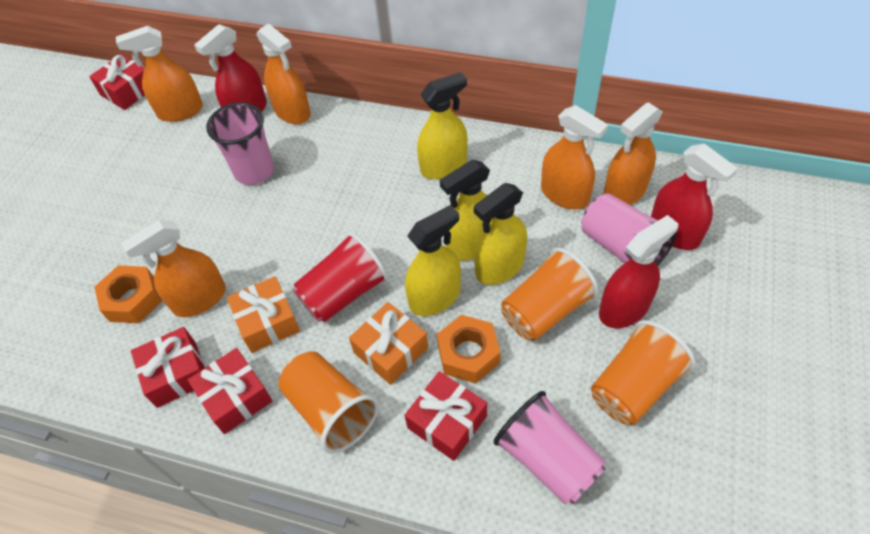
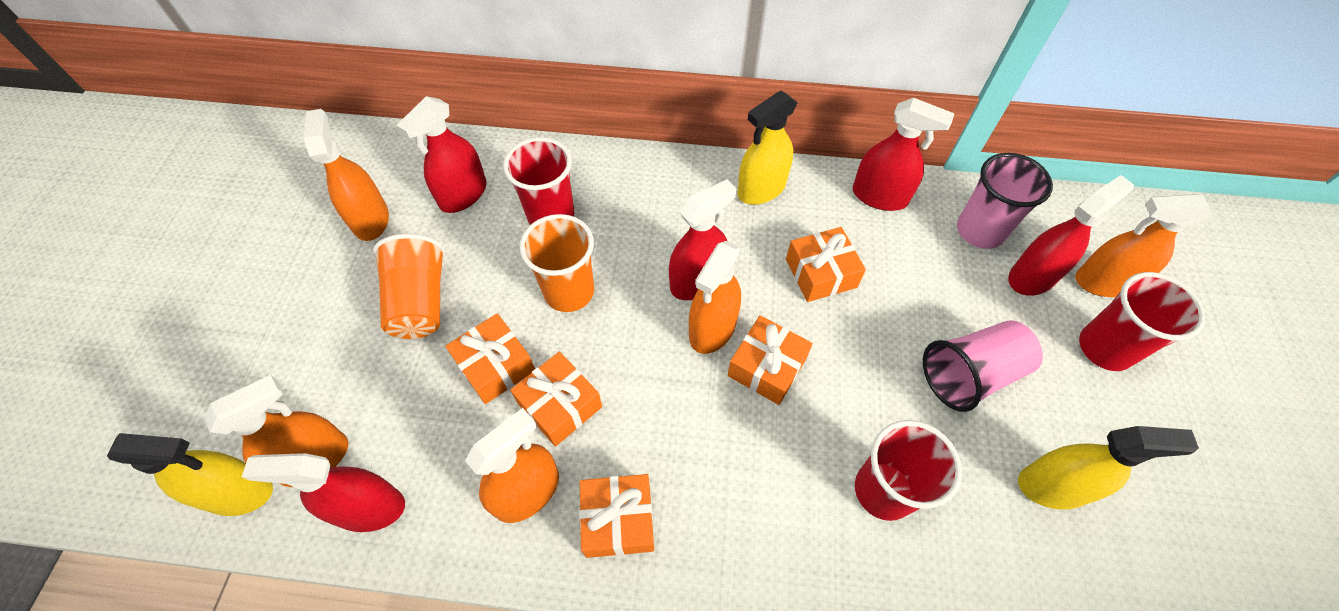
orange cup: [278,351,379,454] [501,248,599,341] [591,320,696,425] = 3 -> [373,234,446,339] [520,214,594,312] = 2
orange gift: [227,276,300,353] [349,302,428,385] = 2 -> [445,314,535,404] [510,352,602,447] [579,474,654,558] [728,315,813,405] [786,227,866,302] = 5
orange nut: [94,266,162,323] [437,315,500,383] = 2 -> none = 0
pink cup: [206,102,274,185] [494,391,606,505] [581,193,677,266] = 3 -> [923,320,1043,412] [957,153,1053,249] = 2
red cup: [293,232,388,322] = 1 -> [503,137,574,225] [855,420,962,521] [1079,272,1205,371] = 3
red gift: [89,54,145,110] [131,327,205,408] [188,348,272,434] [405,371,487,461] = 4 -> none = 0
red spray bottle: [194,24,267,111] [599,215,678,328] [651,144,738,250] = 3 -> [242,453,405,532] [396,96,486,213] [669,180,736,300] [853,98,954,211] [1008,175,1134,296] = 5
yellow spray bottle: [405,205,461,316] [417,72,468,179] [440,160,490,261] [474,183,527,285] = 4 -> [107,433,273,516] [737,91,798,205] [1018,426,1199,510] = 3

